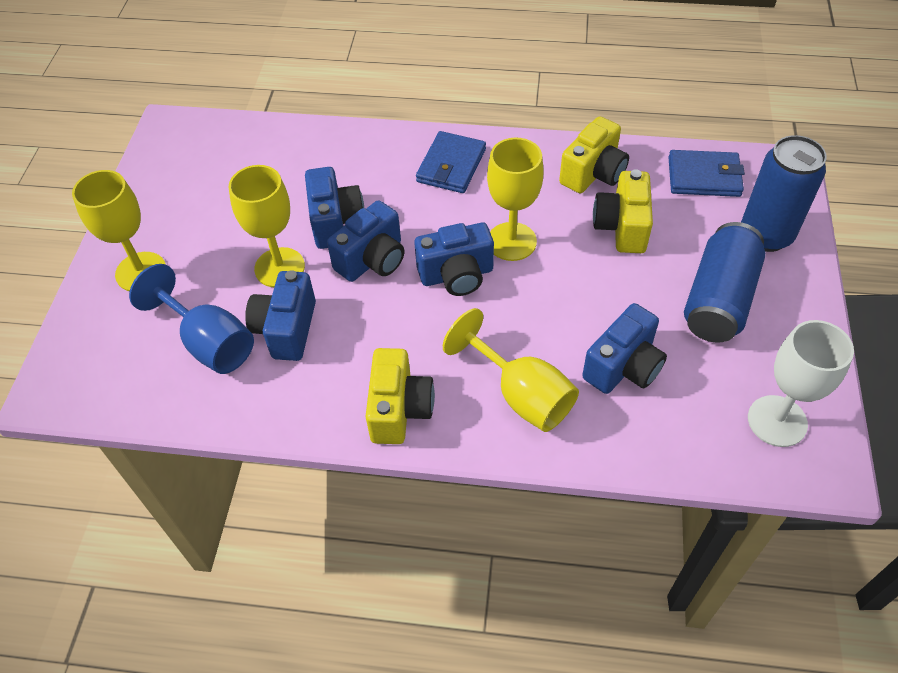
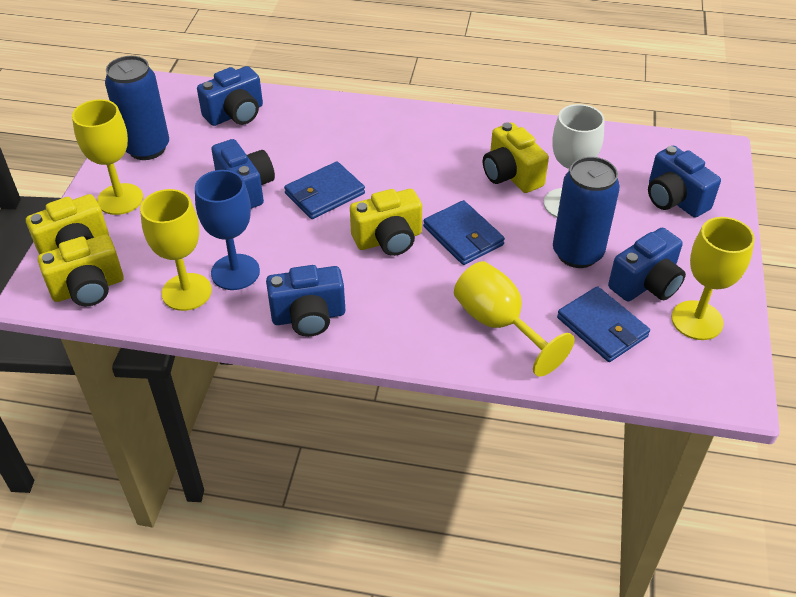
blue wallet: [416,131,486,193] [668,150,745,197] = 2 -> [284,161,365,219] [423,200,505,265] [557,286,650,362] = 3
yellow camera: [365,348,435,444] [559,116,629,193] [593,169,653,253] = 3 -> [26,194,109,255] [38,235,124,306] [350,189,422,256] [483,122,549,193] = 4

